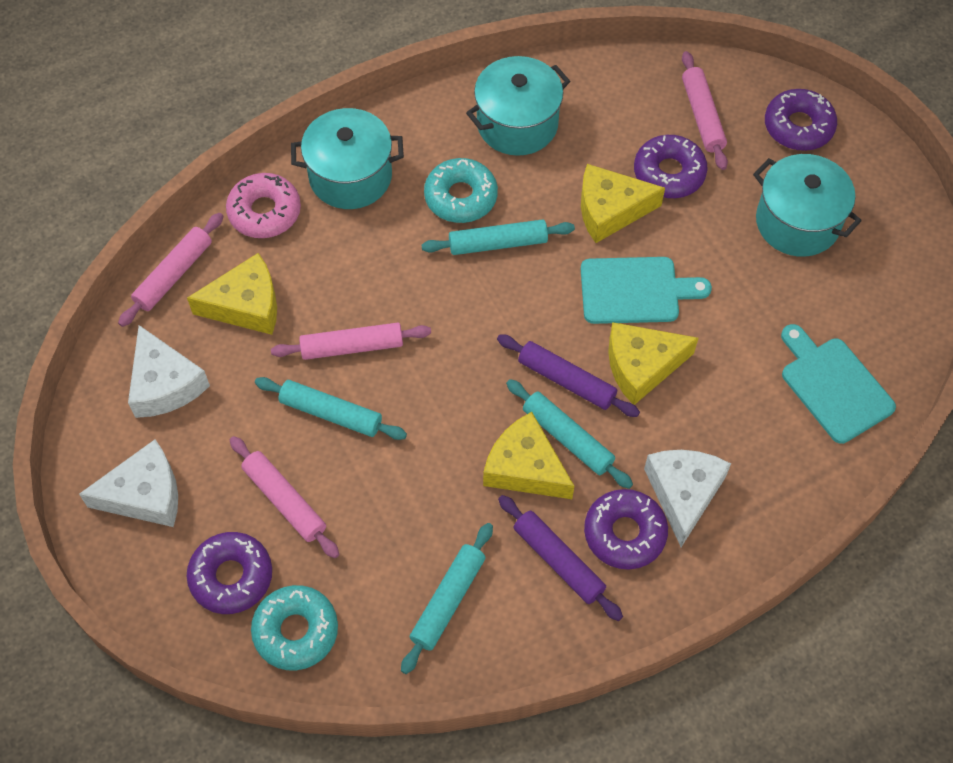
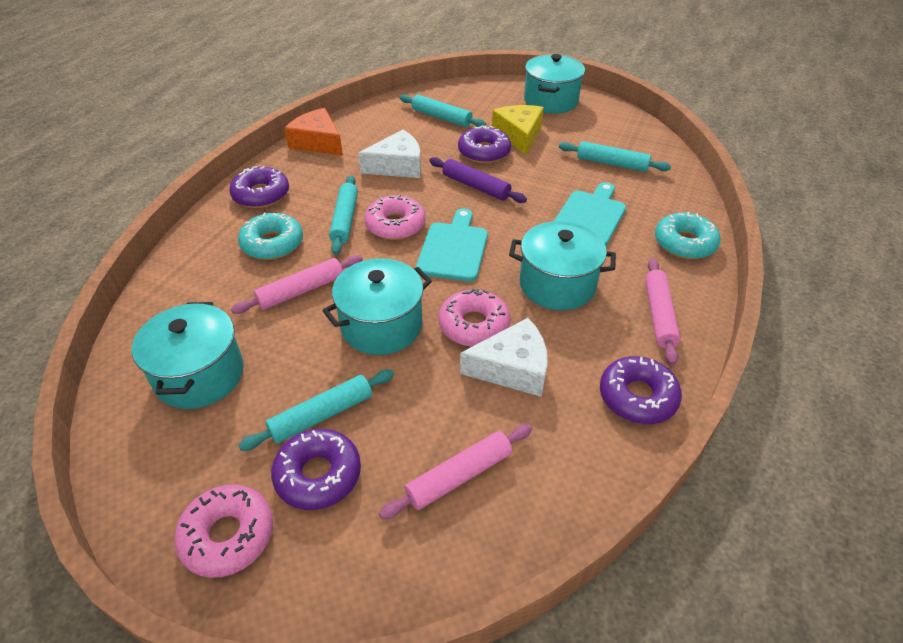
orange cheese: none = 0 -> [284,108,343,156] = 1
pink donut: [226,173,301,238] = 1 -> [174,485,273,578] [364,194,426,240] [439,288,511,347] = 3
pink rolling pin: [118,213,223,327] [230,436,339,558] [271,323,431,360] [682,51,728,170] = 4 -> [231,255,363,314] [379,424,532,519] [645,258,681,365] = 3
purple rolling pin: [497,334,640,417] [498,495,623,621] = 2 -> [429,157,527,203] = 1
turquoise pot: [291,108,404,209] [466,56,570,156] [753,154,862,257] = 3 -> [132,302,244,409] [322,258,432,355] [509,221,616,310] [524,54,585,114] = 4
white cheese: [79,440,178,527] [128,325,210,418] [644,450,731,547] = 3 -> [358,130,421,178] [460,318,548,397] = 2
yellow cheese: [187,253,277,335] [483,412,574,499] [581,164,665,243] [608,322,698,405] = 4 -> [492,105,544,155] = 1

